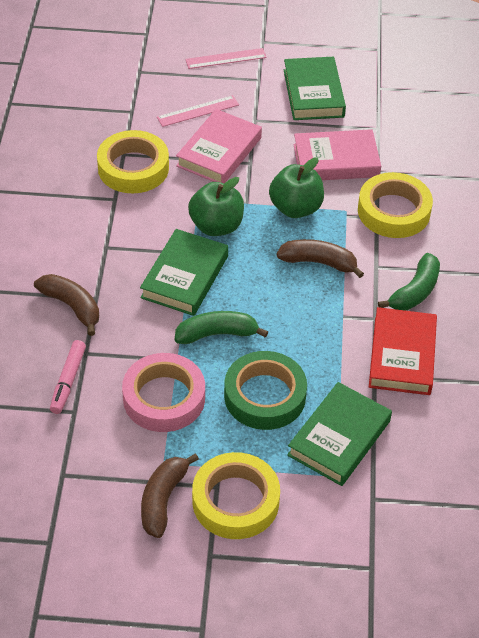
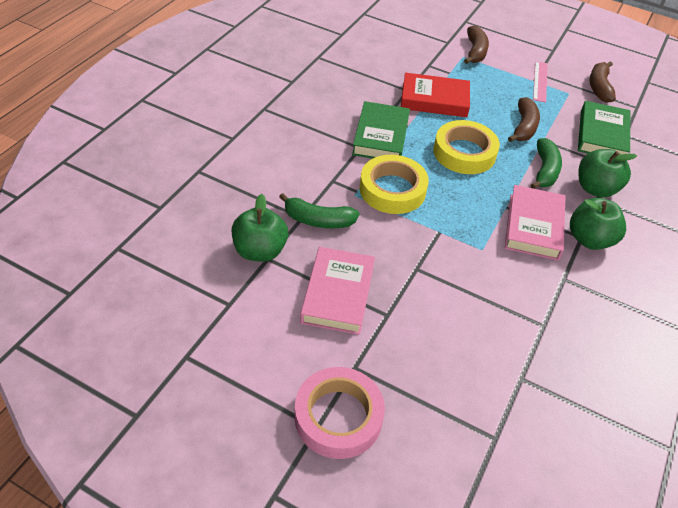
green apple: [188,177,244,236] [269,157,324,218] = 2 -> [232,194,288,262] [570,198,626,250] [579,149,637,198] = 3
green book: [140,229,228,316] [284,57,346,120] [287,382,392,486] = 3 -> [352,101,410,159] [578,101,630,155] = 2
green tape: [224,351,307,430] = 1 -> none = 0
pink marker: [50,340,86,414] = 1 -> none = 0
pink ruler: [157,95,239,127] [185,48,267,69] = 2 -> [533,61,548,103] = 1
yellow tape: [97,130,169,193] [192,452,280,539] [358,172,433,238] = 3 -> [360,155,429,214] [433,120,500,174] = 2

